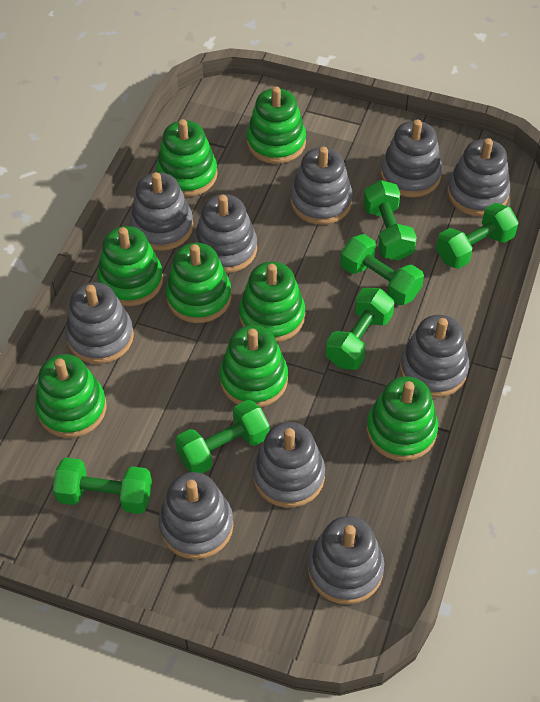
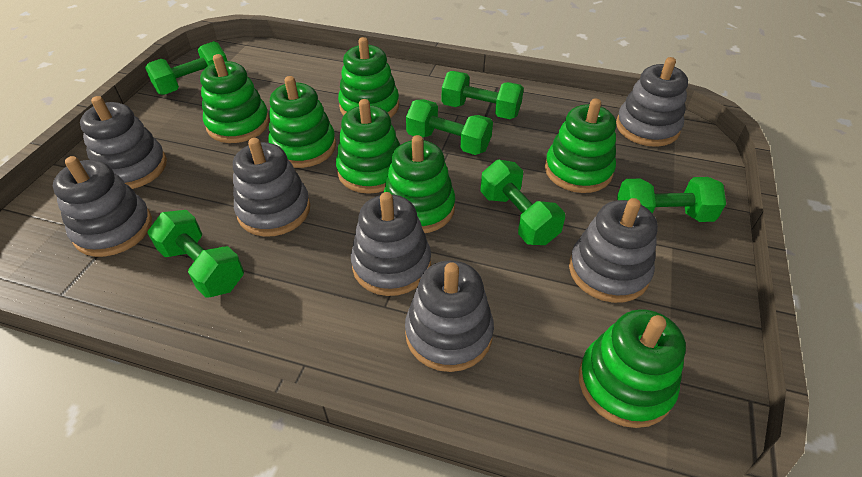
green stacking toy: [35,354,106,438] [97,226,163,306] [156,119,218,197] [166,243,232,323] [219,325,288,407] [239,262,305,342] [246,86,306,164] [367,376,438,461] = 8 -> [200,54,270,143] [268,76,336,168] [336,99,400,194] [338,37,399,118] [383,135,455,233] [545,98,616,193] [579,309,686,428] = 7
grey stacking toy: [65,282,134,364] [130,172,193,251] [158,472,234,559] [193,194,257,273] [253,422,325,508] [291,147,353,225] [308,516,384,605] [381,120,442,197] [400,315,469,398] [447,138,511,216] = 10 -> [53,156,152,257] [80,96,167,189] [233,138,310,237] [351,192,431,296] [405,260,494,372] [569,198,658,303] [616,57,688,147] = 7

